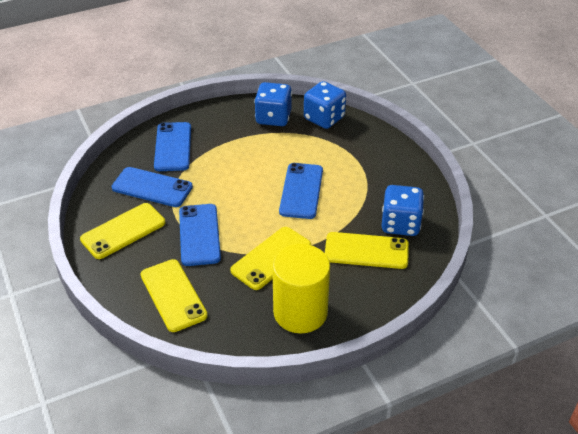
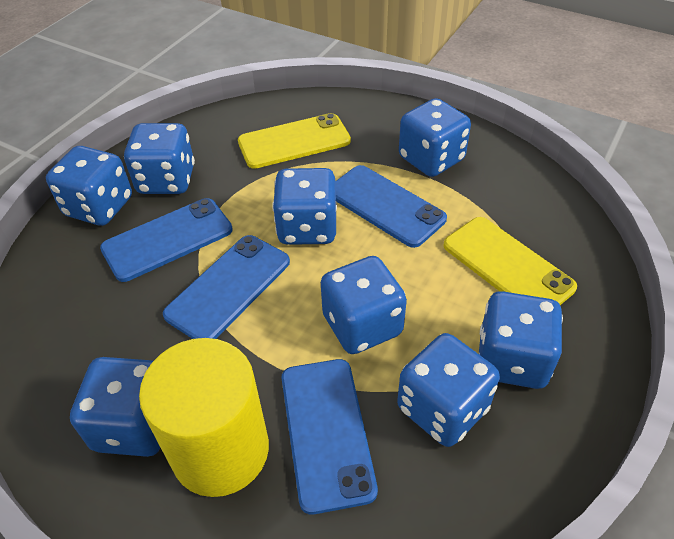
blue dice: [254,82,292,126] [304,81,346,129] [382,185,424,236] = 3 -> [46,146,132,226] [70,357,160,457] [124,123,195,194] [272,168,337,245] [321,256,407,354] [397,333,500,447] [399,98,471,177] [479,291,563,389] = 8
yellow phone: [80,203,165,259] [141,259,208,332] [230,227,311,290] [325,232,409,269] = 4 -> [238,113,351,169] [443,217,577,305] = 2

